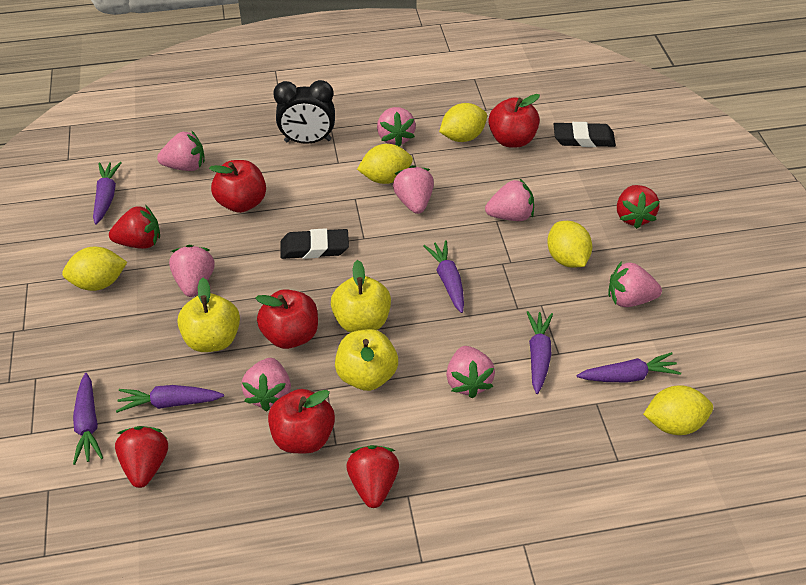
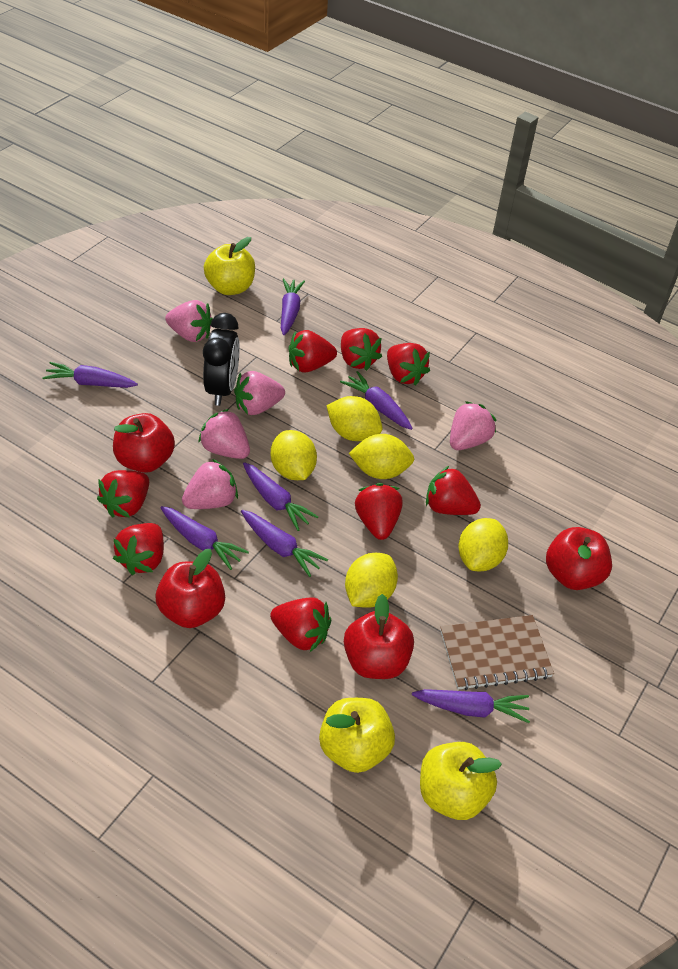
black eraser: [280,228,349,259] [553,122,616,147] = 2 -> none = 0
brown notebook: none = 0 -> [440,615,554,690] = 1
pink strawberry: [157,131,205,171] [169,245,214,297] [241,358,291,411] [377,107,416,147] [393,165,434,214] [446,346,495,398] [485,179,534,221] [608,261,662,307] = 8 -> [165,300,213,342] [182,459,238,509] [198,409,250,459] [234,371,285,415] [450,401,497,450] = 5
purple carrot: [73,373,103,465] [93,162,122,225] [116,385,224,413] [423,240,464,313] [527,311,553,394] [577,352,681,383] = 6 -> [42,362,138,388] [160,506,249,570] [241,510,328,577] [243,462,318,531] [281,278,305,335] [340,371,412,430] [412,689,530,723] = 7
red strawberry: [109,206,160,249] [115,426,168,488] [346,445,399,508] [617,185,660,229] = 4 -> [97,470,149,518] [113,523,164,575] [270,598,331,652] [289,330,337,372] [341,328,382,371] [355,483,403,540] [387,343,430,386] [426,466,481,515] = 8

